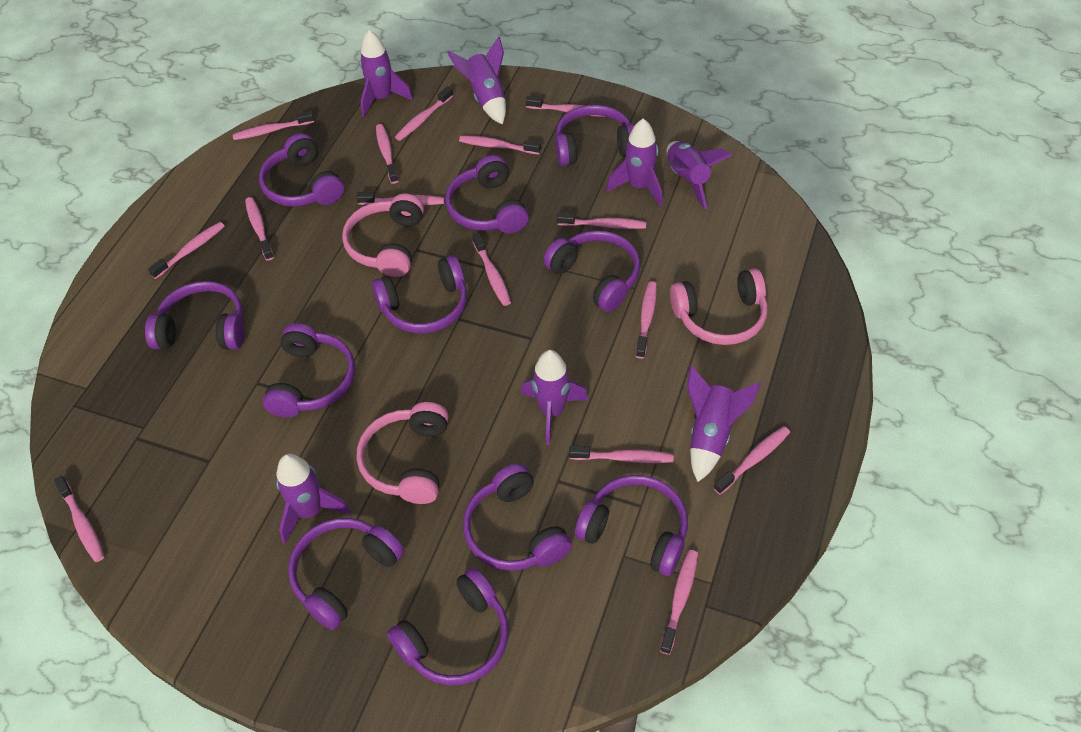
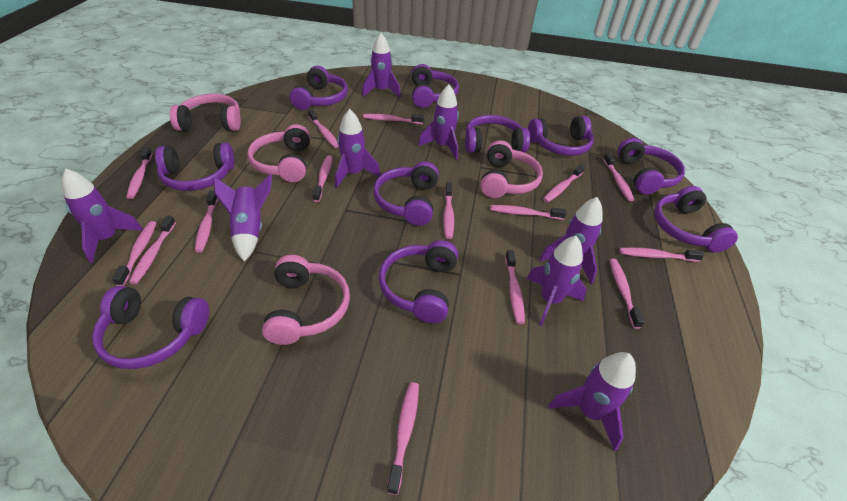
pink headphones: [342,194,424,277] [357,402,449,504] [670,269,768,345] = 3 -> [170,94,241,131] [248,124,310,182] [262,255,350,345] [480,140,543,198] = 4
purple headphones: [145,281,245,350] [259,133,344,207] [263,323,355,418] [288,518,404,630] [372,255,467,334] [387,568,509,686] [445,155,529,234] [463,463,572,571] [543,230,640,312] [555,105,635,166] [575,475,688,576] = 11 -> [92,286,209,369] [155,143,235,191] [290,66,348,110] [373,162,439,226] [379,240,458,323] [412,64,459,108] [465,115,530,153] [528,116,594,156] [617,138,685,194] [654,186,738,253] = 10
purple rocket: [276,454,351,544] [360,30,413,117] [447,37,506,125] [521,350,589,445] [606,119,662,206] [667,141,732,209] [687,365,761,482] = 7 -> [62,169,143,263] [213,174,272,261] [335,109,381,188] [362,33,401,97] [418,84,459,160] [527,236,587,326] [539,197,603,284] [548,352,636,451] = 8

